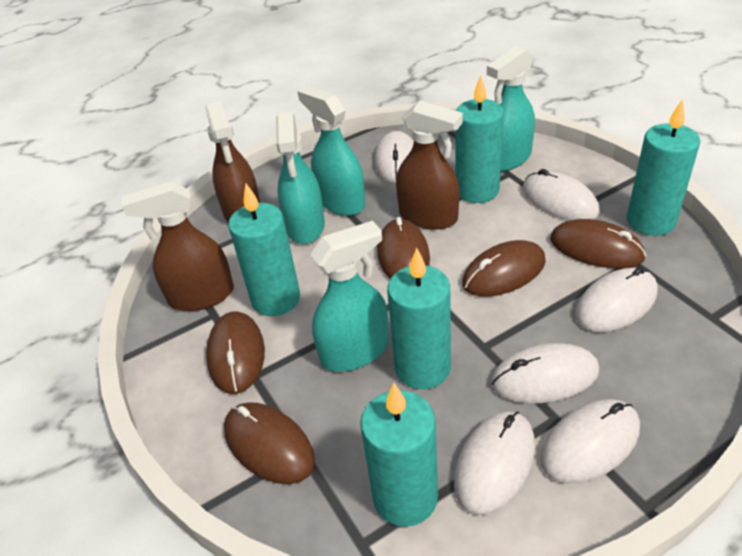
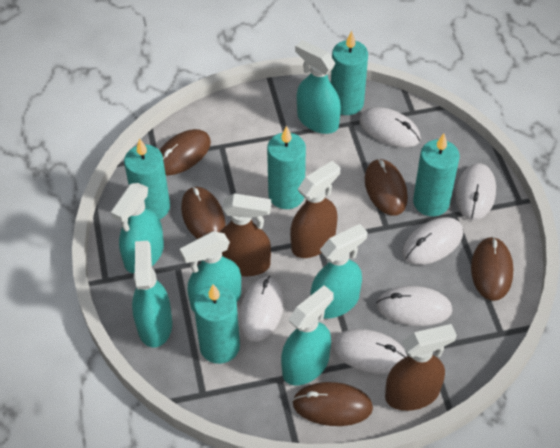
turquoise spray bottle: [276,113,325,244] [298,86,365,216] [310,221,389,371] [487,46,535,172] = 4 -> [111,183,164,273] [132,241,172,348] [180,231,241,313] [281,285,334,386] [295,40,341,134] [310,224,367,319] = 6

